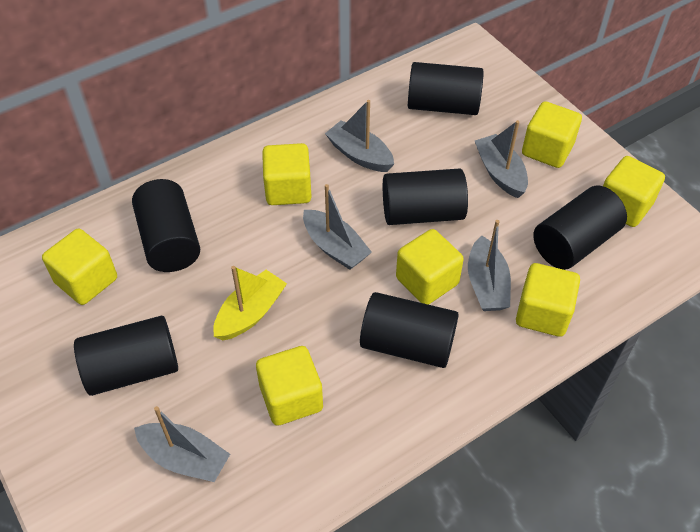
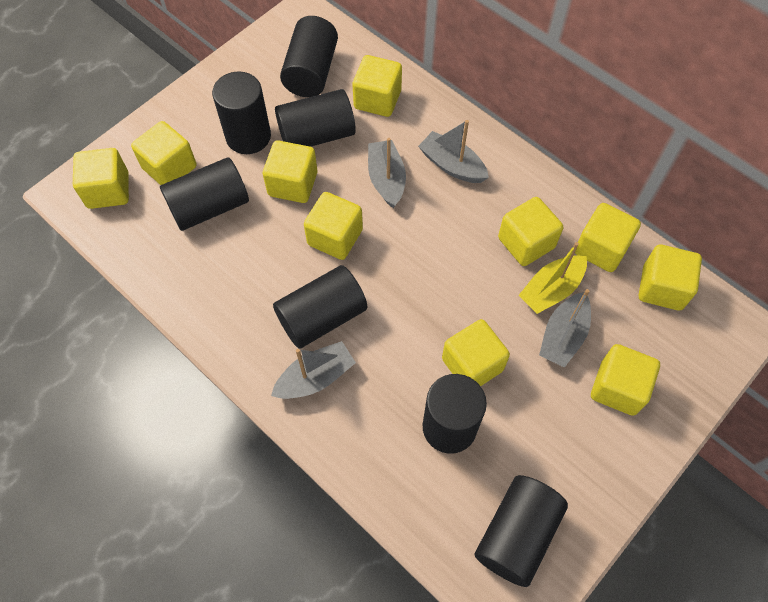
black cylinder: [74,316,178,396] [132,179,200,272] [360,292,459,368] [383,168,468,225] [408,62,484,115] [533,186,627,270] = 6 -> [160,157,249,231] [212,71,271,154] [273,265,367,349] [275,89,356,147] [280,16,338,97] [423,374,487,454] [475,475,568,587] = 7
grey boat: [134,406,230,482] [303,184,372,270] [325,100,394,172] [468,220,511,311] [475,120,528,198] = 5 -> [271,341,356,399] [368,138,406,208] [418,120,489,183] [539,289,591,368] = 4
yellow cube: [42,229,117,305] [256,346,323,426] [262,143,312,205] [396,229,464,305] [516,263,580,337] [522,101,582,168] [603,156,665,227] = 7 -> [73,148,129,209] [131,121,196,185] [263,140,317,203] [304,192,363,260] [352,55,402,117] [442,319,510,386] [498,197,563,266] [575,203,641,272] [591,344,660,416] [639,244,702,310] = 10

